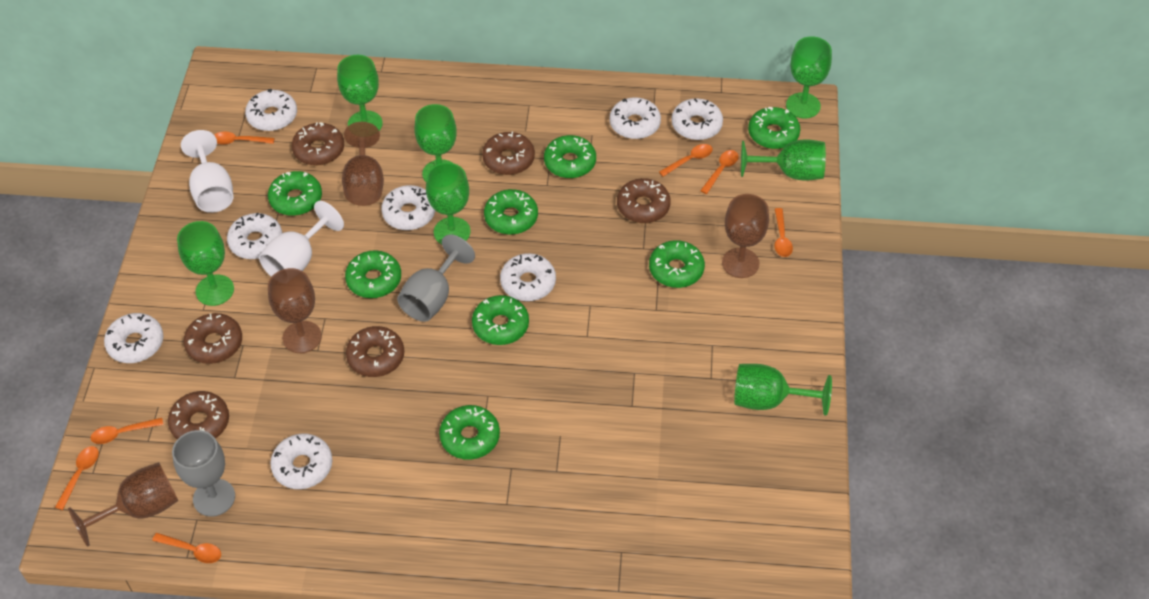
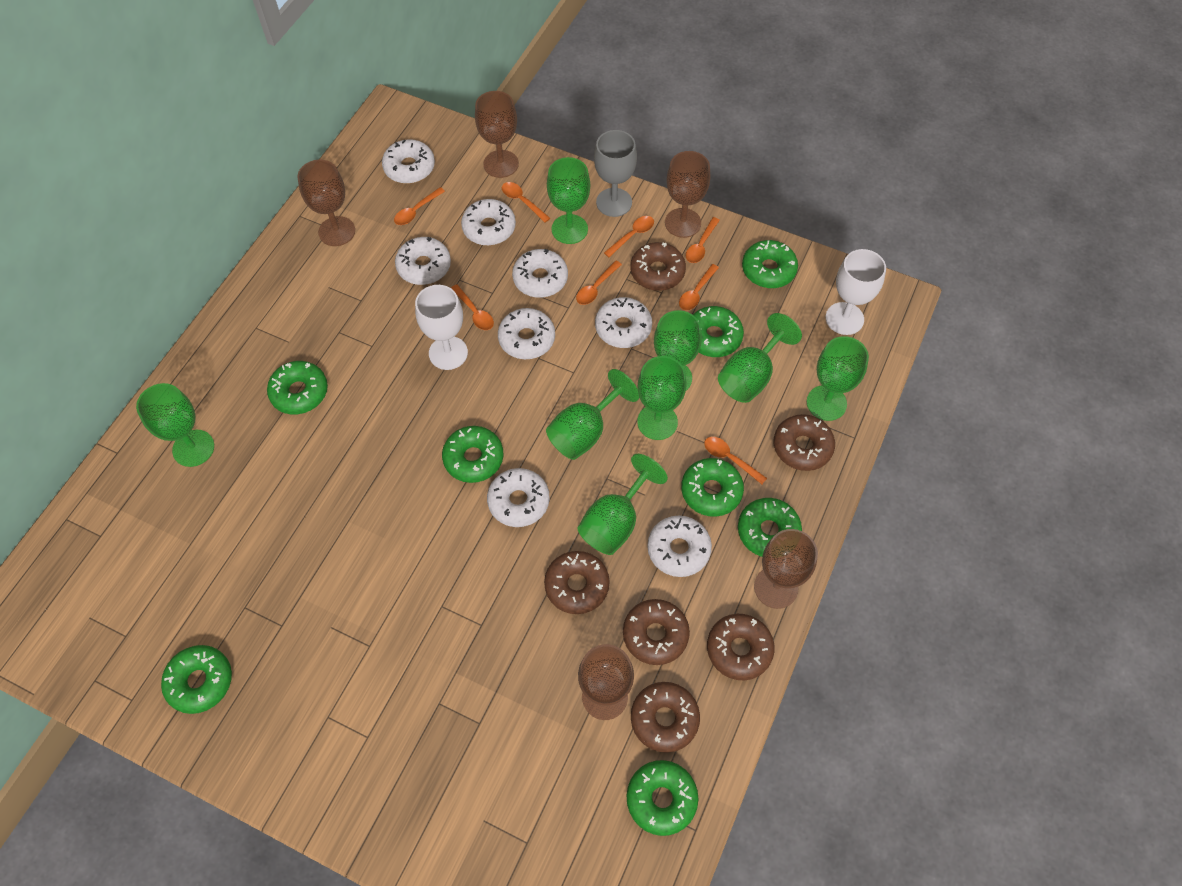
brown goblet: [68,462,178,546] [268,268,322,353] [342,122,384,206] [722,194,769,278] = 4 -> [298,160,355,246] [475,91,519,178] [578,644,634,720] [665,151,710,238] [754,529,818,609] = 5
green goblet: [177,221,234,306] [337,55,383,131] [414,104,457,182] [426,163,471,244] [734,364,832,416] [741,139,826,180] [786,36,832,118] = 7 -> [136,383,214,467] [546,369,639,460] [547,157,590,244] [578,454,668,555] [637,356,686,440] [654,310,702,391] [718,313,802,403] [807,336,869,421] = 8
grey goblet: [172,430,235,516] [397,234,475,322] = 2 -> [594,130,637,217] = 1
orange spoon: [55,446,99,510] [90,418,163,444] [152,533,221,563] [215,131,274,145] [659,144,713,177] [700,150,739,194] [775,208,793,257] = 7 -> [394,187,445,225] [451,284,494,330] [502,182,550,223] [576,261,622,305] [604,216,654,257] [679,264,719,310] [686,217,720,263] [704,437,767,484] = 8

